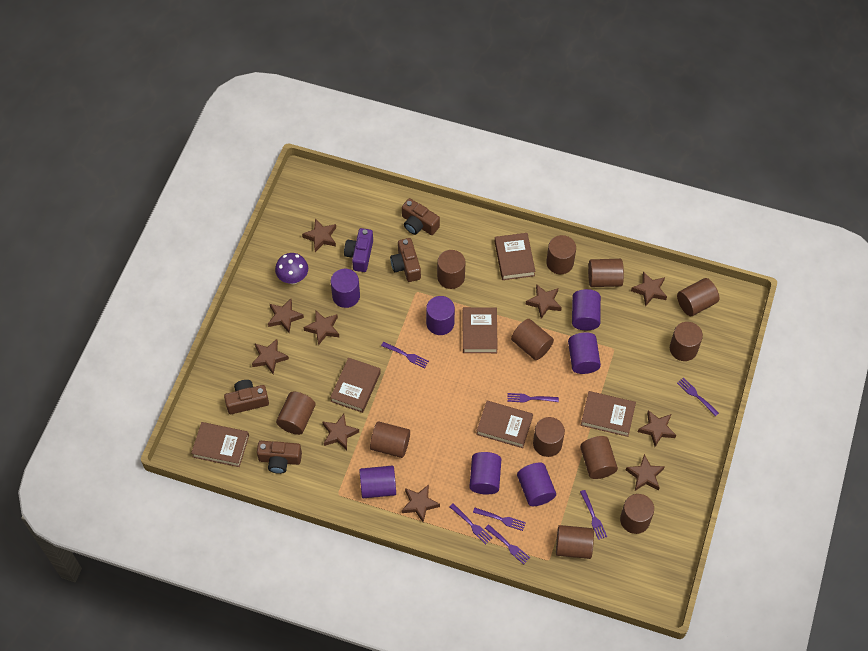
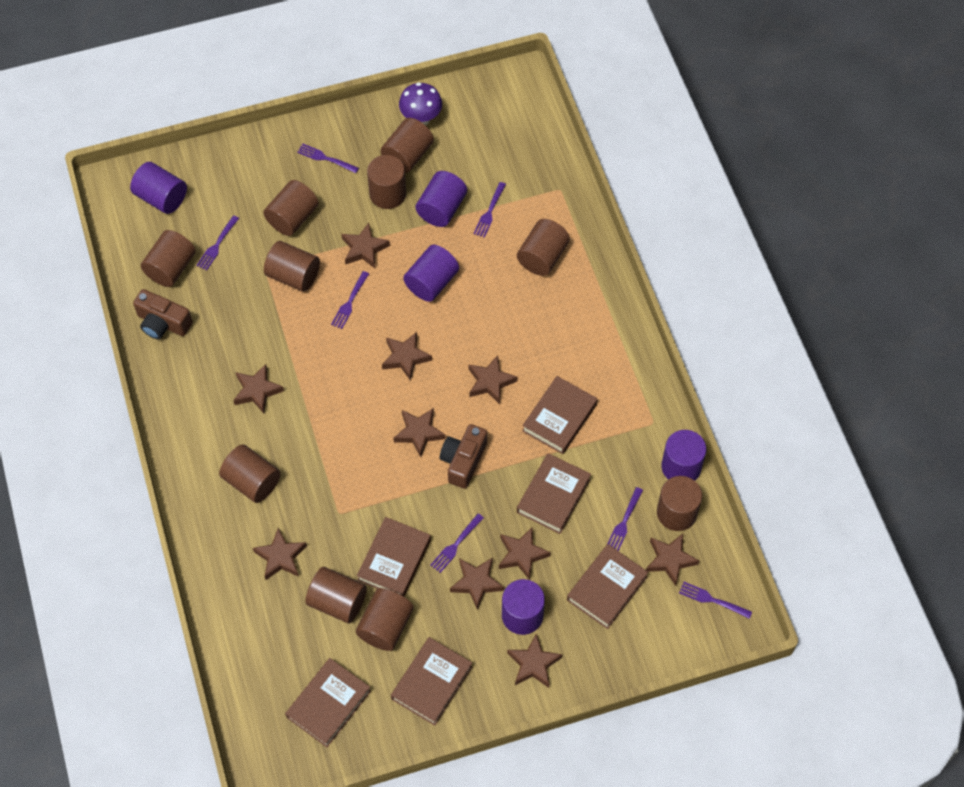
brown camera: [224,380,269,414] [257,441,302,474] [390,238,421,282] [402,198,440,235] = 4 -> [133,289,193,339] [440,424,487,489] = 2
brown cylinder: [276,392,316,435] [370,422,410,458] [437,250,465,289] [511,319,554,360] [533,417,565,457] [546,235,576,274] [556,525,594,559] [580,436,618,479] [588,259,624,287] [620,494,654,534] [670,322,703,361] [677,278,719,316] = 12 -> [141,230,196,287] [219,444,281,503] [263,180,319,236] [264,241,320,292] [305,567,367,623] [356,588,414,651] [367,155,406,209] [381,118,434,173] [517,219,570,276] [657,476,702,531] = 10
purple camera: [344,228,373,272] = 1 -> none = 0
purple cylinder: [331,269,360,308] [359,466,396,498] [426,296,455,335] [469,452,501,494] [517,463,556,506] [568,332,601,374] [572,289,601,330] = 7 -> [130,162,187,214] [403,245,459,302] [416,171,467,227] [502,579,545,635] [661,430,706,481] = 5

